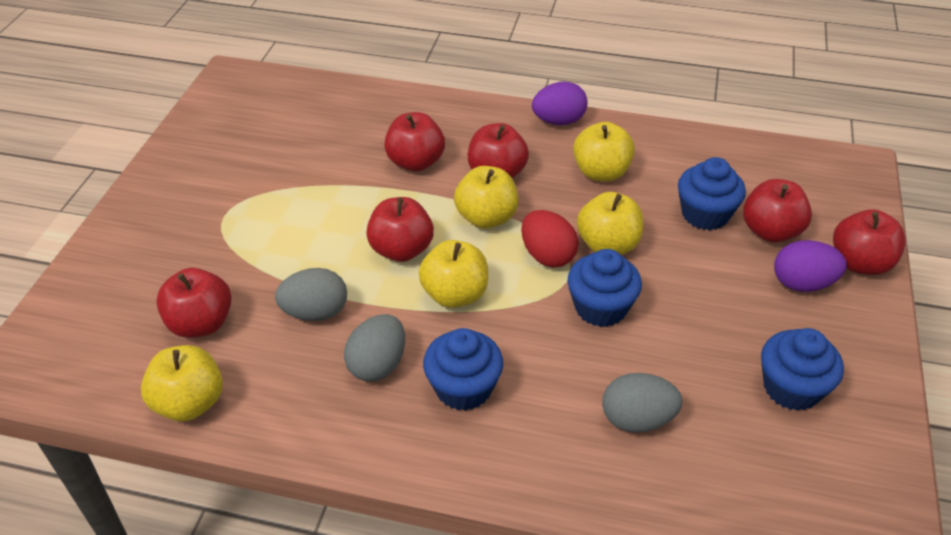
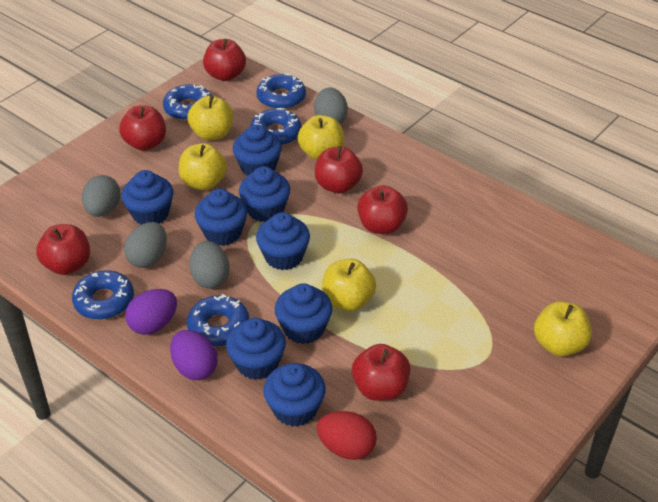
blue cupcake: [423,328,503,411] [567,249,642,327] [678,157,746,230] [761,328,844,411] = 4 -> [121,170,173,225] [195,189,247,246] [226,318,286,380] [233,124,282,176] [239,166,290,222] [256,212,310,270] [263,363,326,427] [275,283,332,344] = 8
blue donut: none = 0 -> [72,270,134,319] [163,84,212,121] [187,294,249,347] [250,108,301,146] [256,74,306,109] = 5
grey egg: [275,268,347,321] [344,314,405,382] [602,373,682,432] = 3 -> [82,175,121,217] [124,222,167,268] [189,241,230,289] [314,88,348,124] = 4

